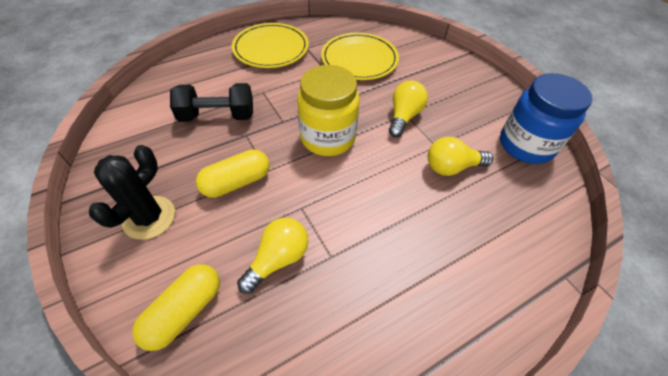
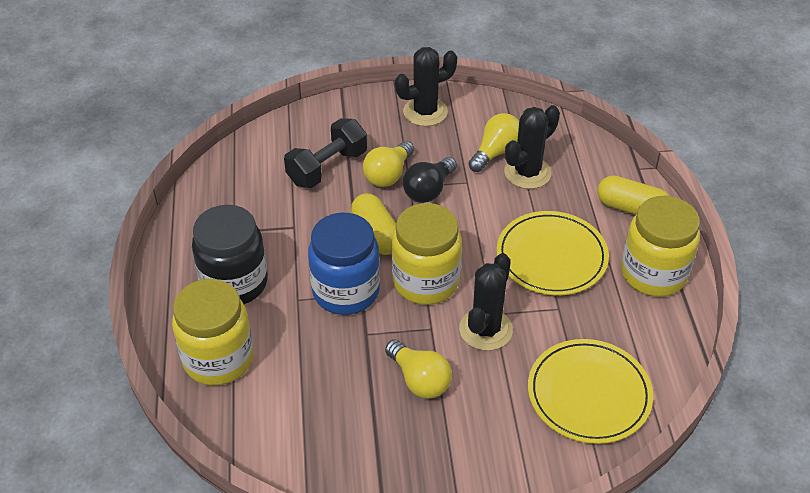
black cactus: [89,145,175,240] = 1 -> [395,47,457,126] [459,253,513,351] [504,105,560,189] = 3
black jar: none = 0 -> [192,205,268,304] = 1
black light bulb: none = 0 -> [403,157,457,203] = 1
yellow jar: [297,65,359,156] = 1 -> [172,279,254,386] [392,203,462,305] [621,196,700,297] = 3

